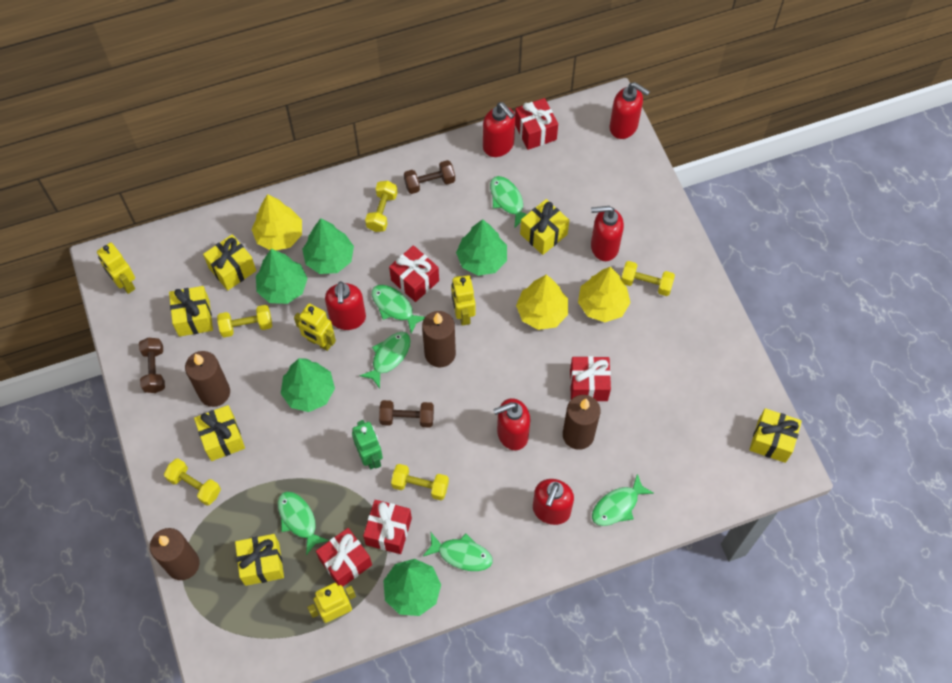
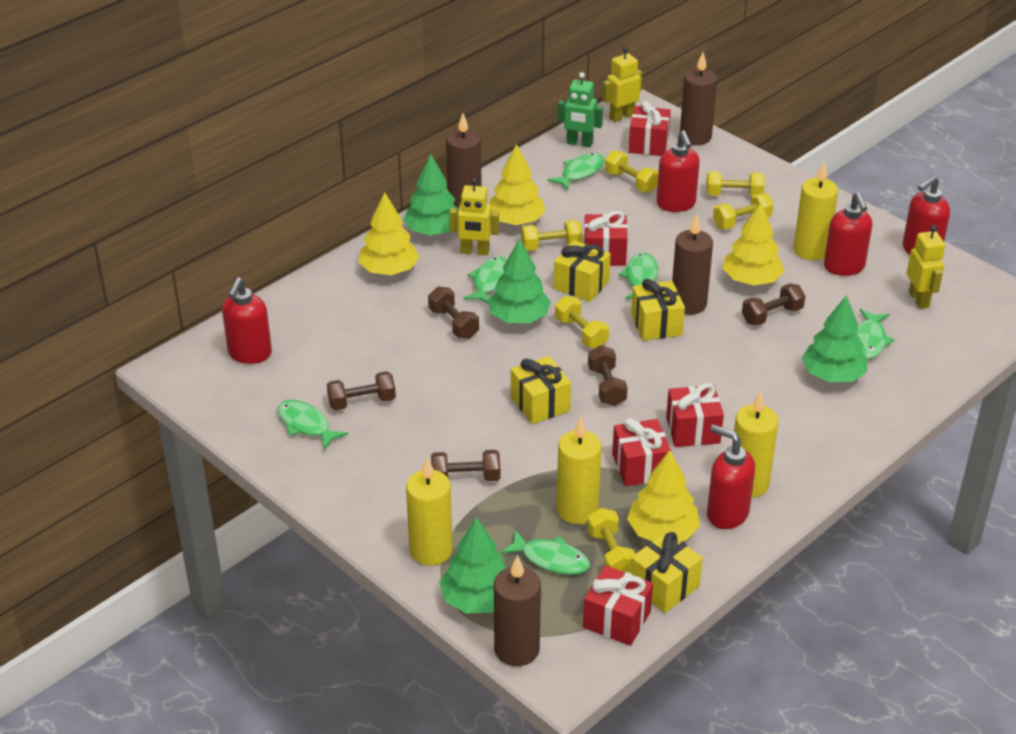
brown dumbbell: [139,338,165,393] [379,400,434,428] [404,160,455,194] = 3 -> [327,371,396,410] [428,286,479,339] [431,450,500,481] [588,345,628,406] [742,283,805,326] = 5
green tree: [256,249,308,304] [281,358,335,412] [302,218,354,274] [383,559,441,616] [456,219,507,276] = 5 -> [403,154,459,235] [440,517,506,614] [488,239,551,323] [802,295,867,382] = 4
red soap dispenser: [325,281,366,330] [483,102,515,157] [493,398,530,450] [533,479,574,525] [591,206,624,261] [609,82,650,139] = 6 -> [222,277,272,364] [656,130,700,212] [707,424,755,529] [824,192,872,276] [903,176,950,255] = 5
yellow candle: none = 0 -> [406,457,453,566] [557,417,602,524] [732,391,779,498] [794,162,838,260] = 4
yellow dumbbell: [164,458,221,506] [217,305,272,337] [365,181,398,232] [391,464,449,500] [621,261,675,296] = 5 -> [521,220,582,251] [555,296,609,348] [587,508,635,573] [605,150,658,193] [706,171,765,196] [713,193,773,229] = 6
yellow gift: [169,286,213,337] [194,405,245,461] [203,234,256,291] [235,534,284,586] [520,199,569,255] [749,408,802,463] = 6 -> [511,356,571,424] [554,240,611,302] [630,532,703,613] [631,279,685,341] = 4
yellow robot: [97,242,135,294] [294,303,336,351] [307,583,356,623] [451,275,475,326] = 4 -> [449,178,499,255] [602,47,643,122] [907,225,945,309] = 3
yellow tree: [251,194,302,250] [516,275,568,330] [578,267,631,322] = 3 -> [358,192,419,275] [489,144,546,225] [627,450,700,541] [722,202,784,286] = 4

